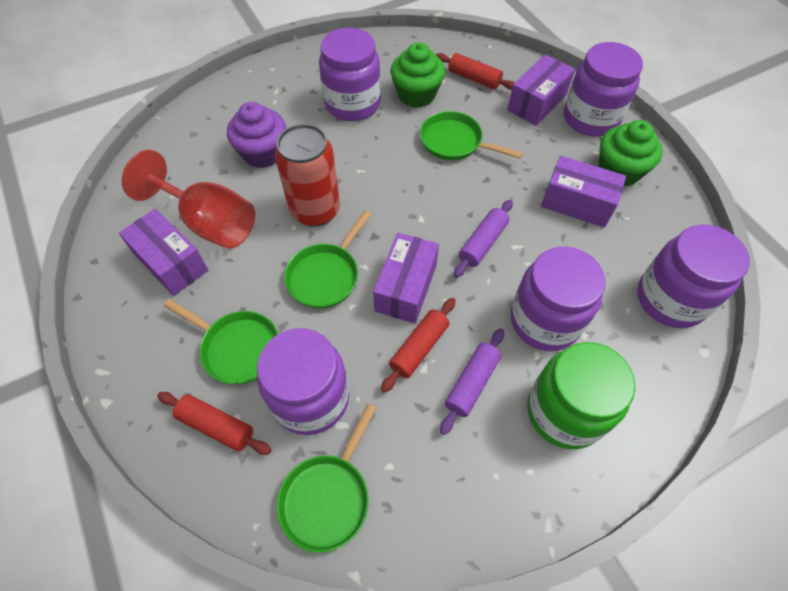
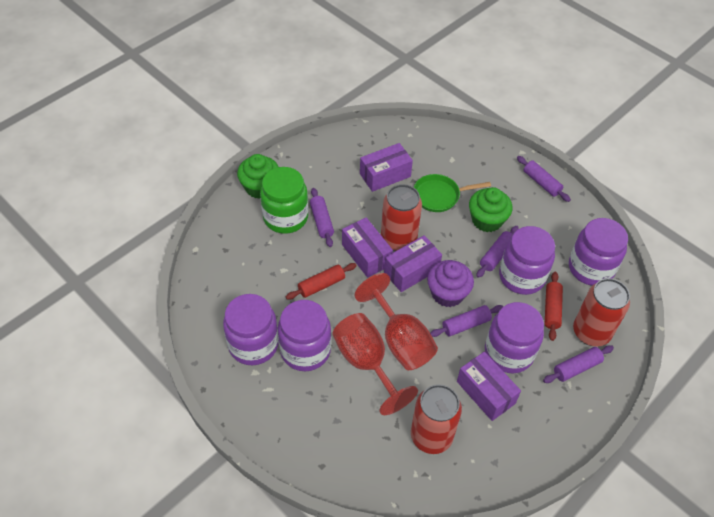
green pan: [164,299,278,384] [277,404,376,553] [284,210,371,308] [420,111,523,160] = 4 -> [414,174,491,212] = 1
purple rolling pin: [440,328,504,435] [454,200,513,278] = 2 -> [310,188,334,247] [430,305,503,337] [476,226,519,278] [517,156,571,202] [543,345,614,383] = 5
red can: [275,124,340,227] = 1 -> [381,184,422,251] [411,384,462,454] [573,278,630,346] = 3
red goblet: [122,150,255,249] = 1 -> [333,313,418,415] [355,273,438,370] = 2
red rolling pin: [157,392,271,455] [381,298,456,393] [436,53,515,90] = 3 -> [286,263,357,300] [545,272,563,341] = 2

